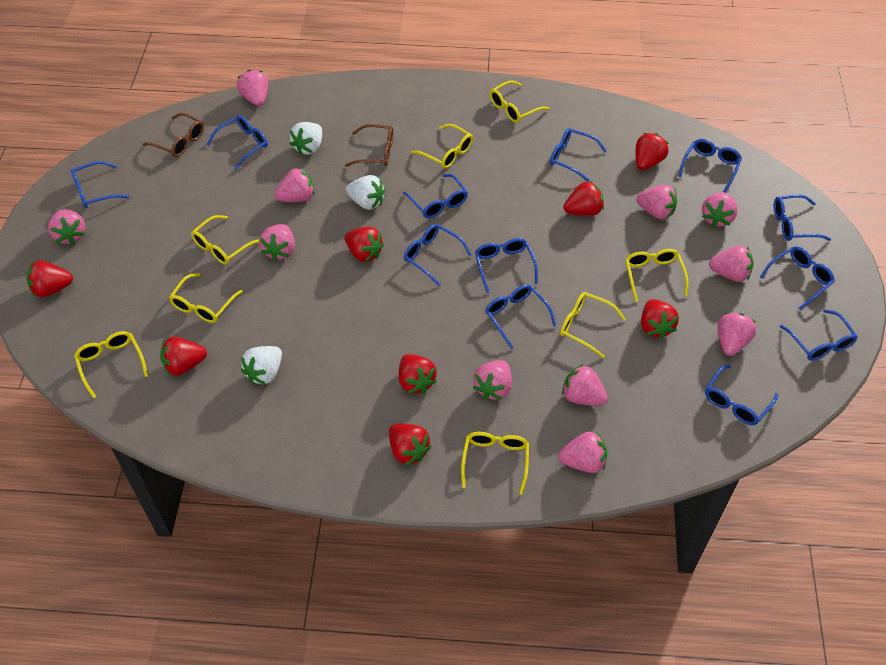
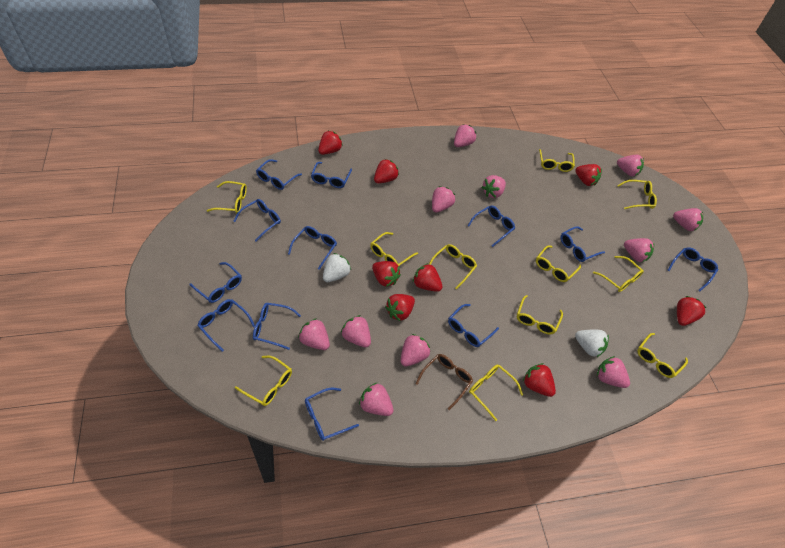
brown glasses: [143,113,204,157] [345,124,393,167] = 2 -> [415,354,473,410] = 1
white strawberry: [241,346,282,385] [289,122,322,155] [346,175,385,210] = 3 -> [323,253,351,282] [575,330,609,358] = 2
yellow glasses: [74,331,148,398] [169,273,243,323] [191,215,259,265] [411,124,473,169] [461,432,529,495] [490,81,550,123] [560,292,626,358] [625,249,688,302] = 8 -> [207,181,247,213] [235,356,292,406] [370,232,418,266] [429,244,477,290] [469,364,523,421] [517,295,563,334] [536,245,581,282] [539,149,575,172] [593,256,644,292] [617,180,657,209] [637,333,688,378] = 11

